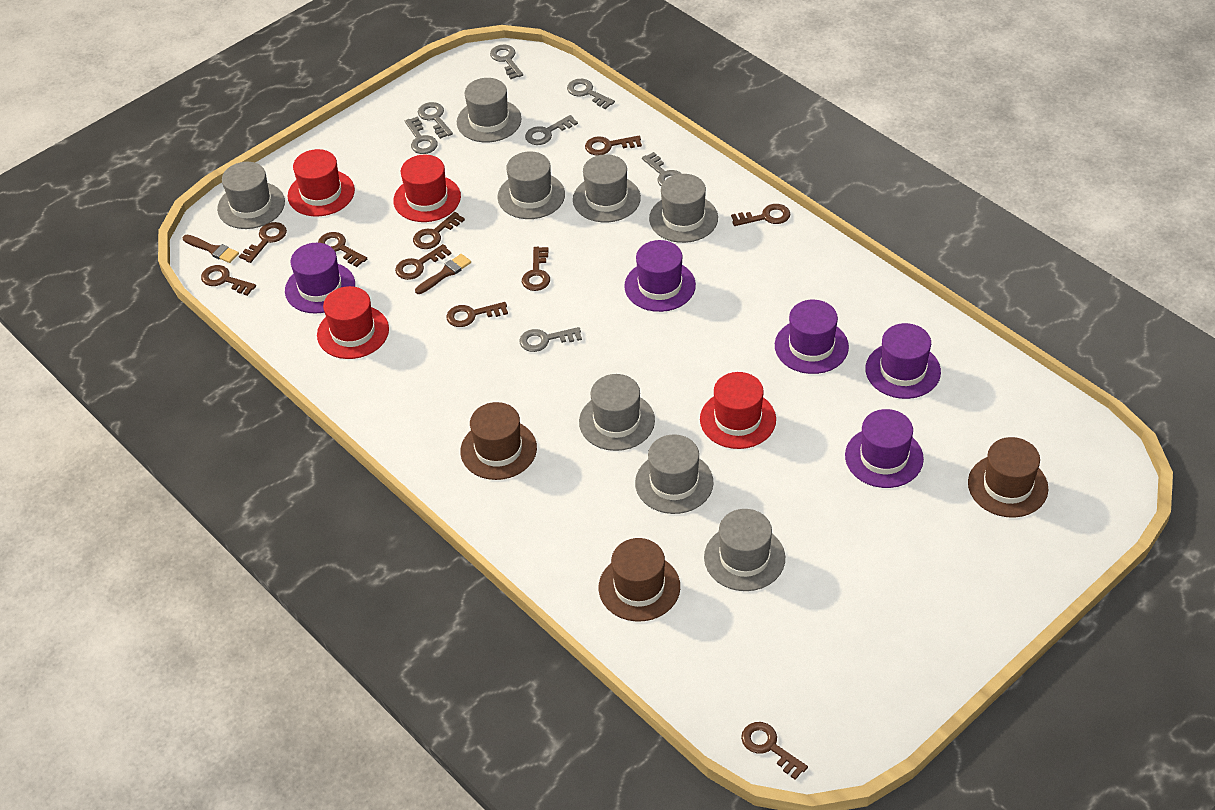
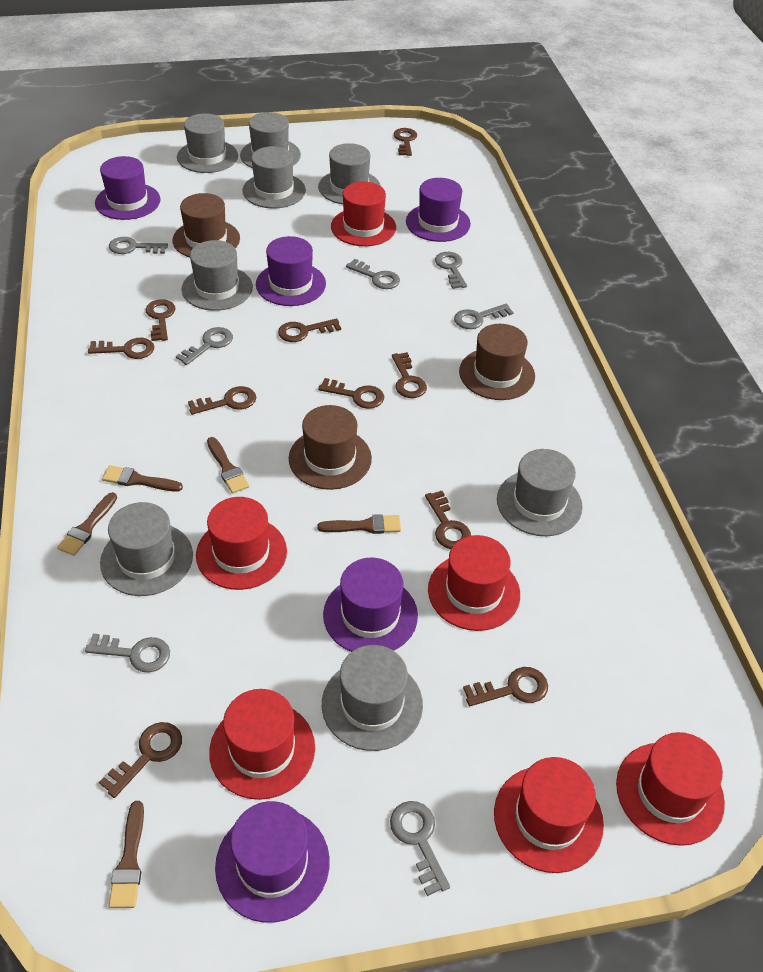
brown brush: [183,235,239,263] [415,254,471,294] = 2 -> [57,492,117,556] [102,465,183,491] [109,801,144,908] [207,437,249,493] [317,514,401,534] = 5
red hat: [288,149,355,217] [317,286,389,359] [393,155,461,222] [700,372,776,449] = 4 -> [196,497,287,590] [209,689,315,800] [331,182,396,246] [428,535,520,631] [494,757,604,873] [616,732,725,846] = 6

